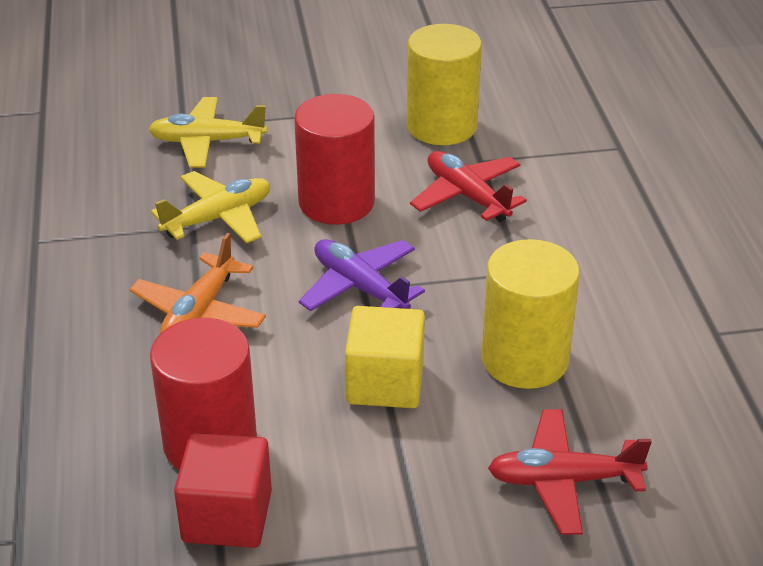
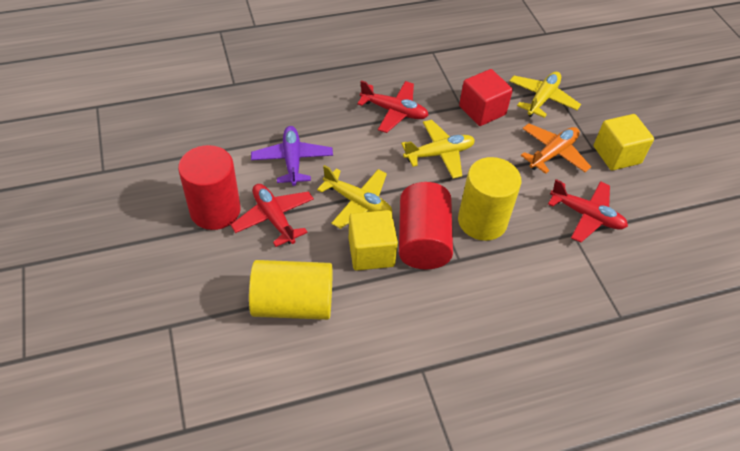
red plane: [410,151,527,222] [488,409,652,535] = 2 -> [231,184,314,247] [357,80,429,133] [548,179,628,243] = 3
yellow cube: [345,306,425,408] = 1 -> [349,210,398,271] [594,114,654,171] = 2
yellow plane: [149,97,267,168] [151,171,270,243] = 2 -> [317,165,392,229] [401,120,475,179] [510,72,581,118] = 3

